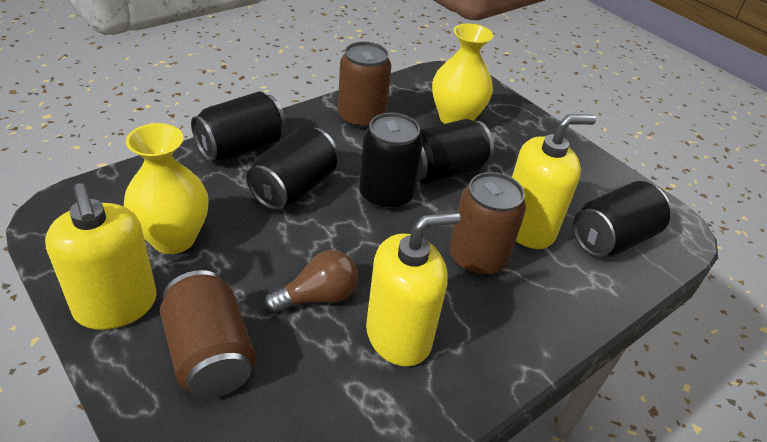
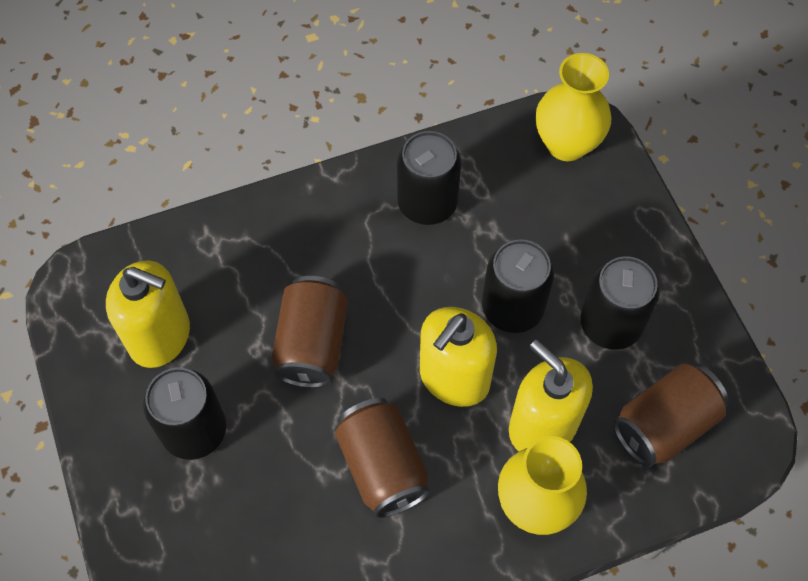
black can: [191,91,286,162] [246,126,338,210] [359,113,423,210] [417,119,494,185] [573,181,671,257] = 5 -> [143,368,226,460] [397,131,461,225] [482,240,554,333] [581,257,660,350] = 4
brown light bulb: [264,250,358,314] = 1 -> none = 0

